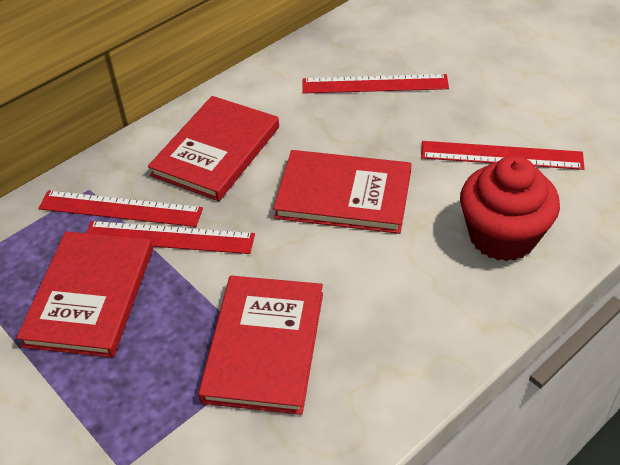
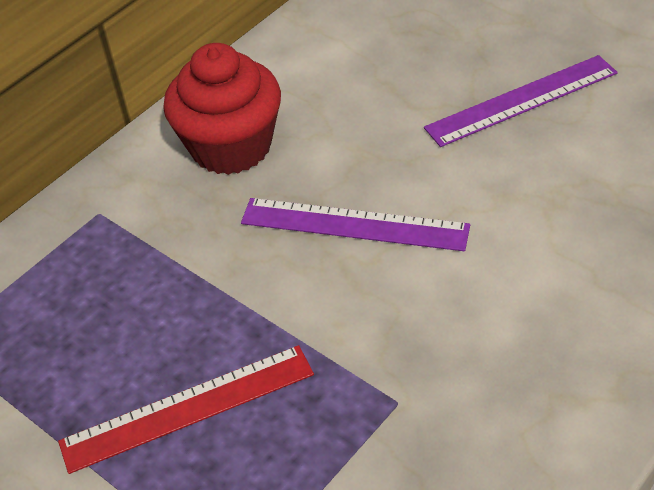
purple ruler: none = 0 -> [241,198,470,251] [424,55,618,147] = 2
red book: [16,231,153,358] [148,96,279,201] [198,276,323,415] [273,150,411,234] = 4 -> none = 0
red ruler: [38,190,203,227] [86,221,255,254] [302,74,449,94] [421,141,585,170] = 4 -> [58,345,314,474] = 1

